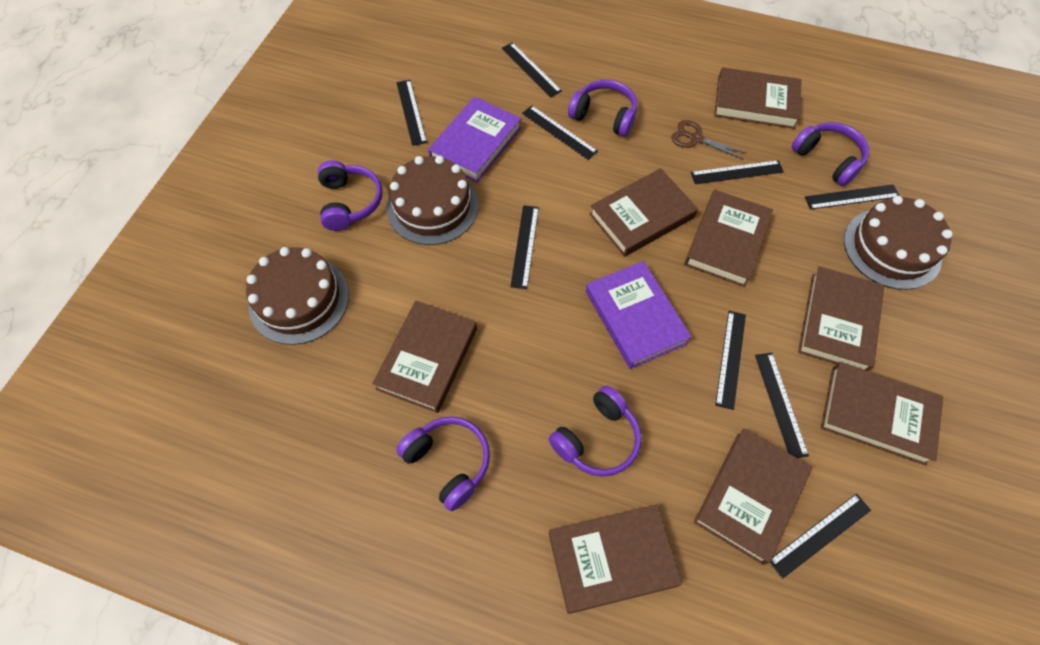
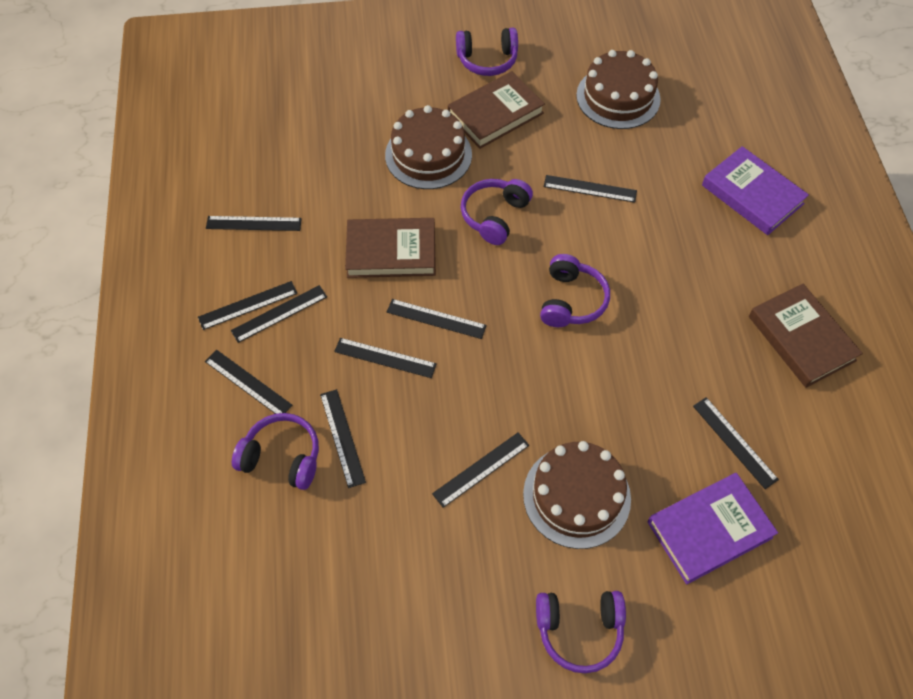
black ruler: [396,80,427,146] [502,42,562,97] [510,205,539,289] [522,105,598,160] [691,160,784,184] [715,311,746,410] [755,353,809,458] [770,494,871,579] [805,184,900,210] = 9 -> [198,281,297,330] [205,350,293,414] [206,216,302,231] [231,285,327,343] [320,389,366,488] [334,338,437,378] [387,299,487,339] [432,433,529,508] [544,175,637,203] [693,397,779,489] = 10
brown book: [372,301,477,413] [549,505,682,614] [589,168,698,257] [684,190,773,287] [694,428,812,565] [714,67,802,129] [798,266,884,371] [821,362,943,465] = 8 -> [345,218,436,278] [448,71,545,149] [749,284,863,388] = 3
brown scissors: [671,120,746,160] = 1 -> none = 0

